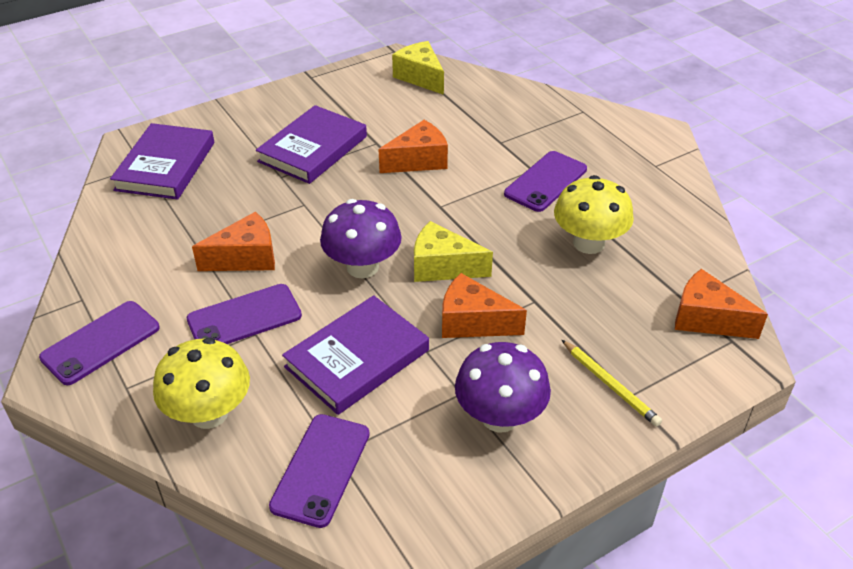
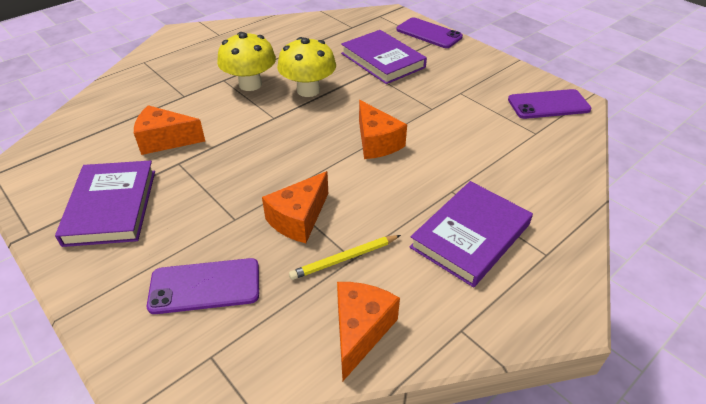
purple mushroom: [320,199,402,278] [455,342,551,432] = 2 -> none = 0
purple phone: [39,301,159,385] [186,284,302,344] [269,414,370,528] [504,151,587,212] = 4 -> [147,258,259,314] [396,17,463,48] [508,89,591,119] = 3
yellow cheese: [392,41,444,95] [414,221,493,282] = 2 -> none = 0

